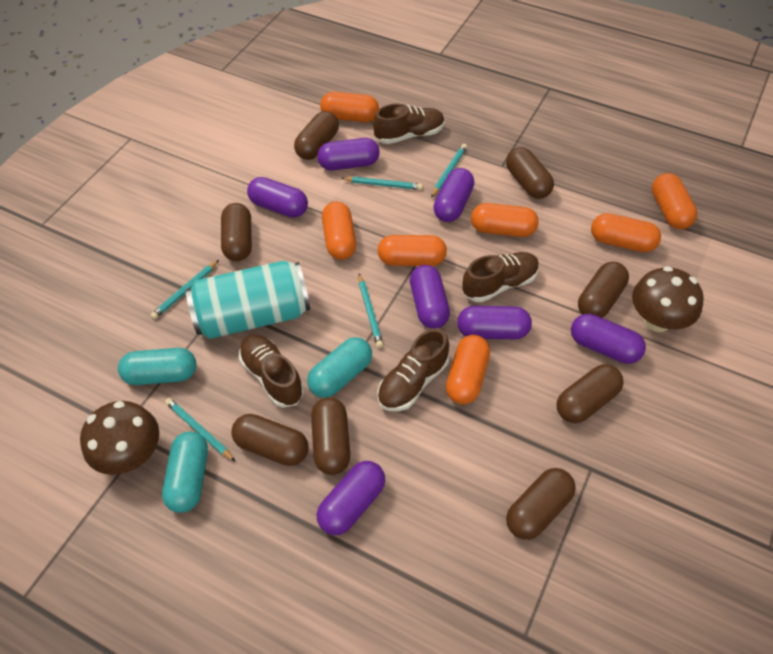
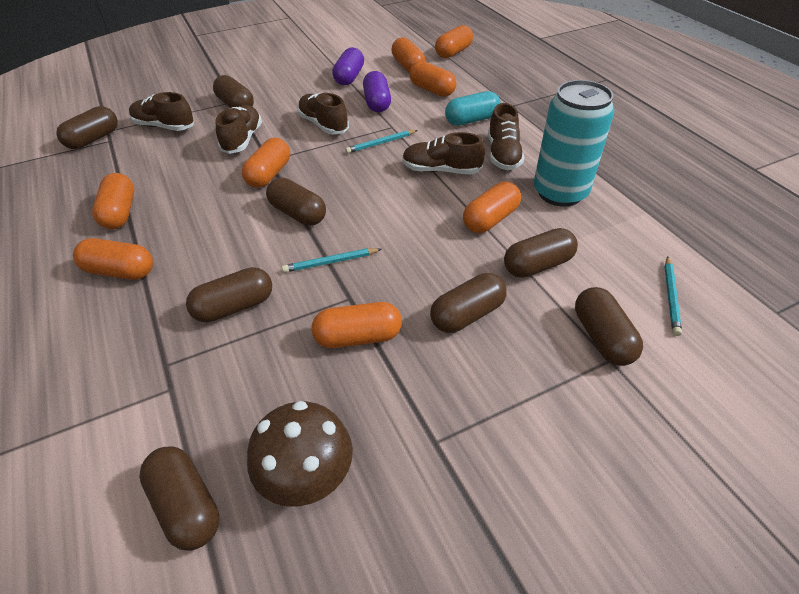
brown mushroom: [80,401,159,475] [632,266,704,332] = 2 -> [247,401,353,506] = 1
brown shoe: [239,335,304,408] [373,104,445,144] [377,329,449,411] [462,252,539,302] = 4 -> [129,92,194,131] [216,105,262,154] [297,93,349,135] [402,132,485,174] [488,103,524,170] = 5
orange capsule: [320,92,379,122] [322,202,356,260] [378,235,447,266] [446,335,490,404] [471,203,539,237] [591,213,661,252] [652,173,697,229] = 7 -> [73,238,153,280] [92,173,134,229] [242,138,290,188] [312,302,402,348] [391,37,425,72] [409,61,456,97] [435,25,473,58] [463,182,521,233] = 8
purple capsule: [247,177,308,218] [317,138,380,170] [317,461,385,535] [410,265,450,329] [433,168,474,222] [457,306,532,339] [571,314,646,364] = 7 -> [332,47,364,86] [363,71,391,112] = 2
turquoise capsule: [118,348,196,385] [162,432,208,513] [307,337,372,398] = 3 -> [445,91,500,126] = 1
turquoise pencil: [150,260,219,319] [165,398,235,461] [341,177,423,190] [359,273,383,348] [431,144,467,197] = 5 -> [282,248,382,273] [345,130,418,154] [665,256,682,336] = 3

